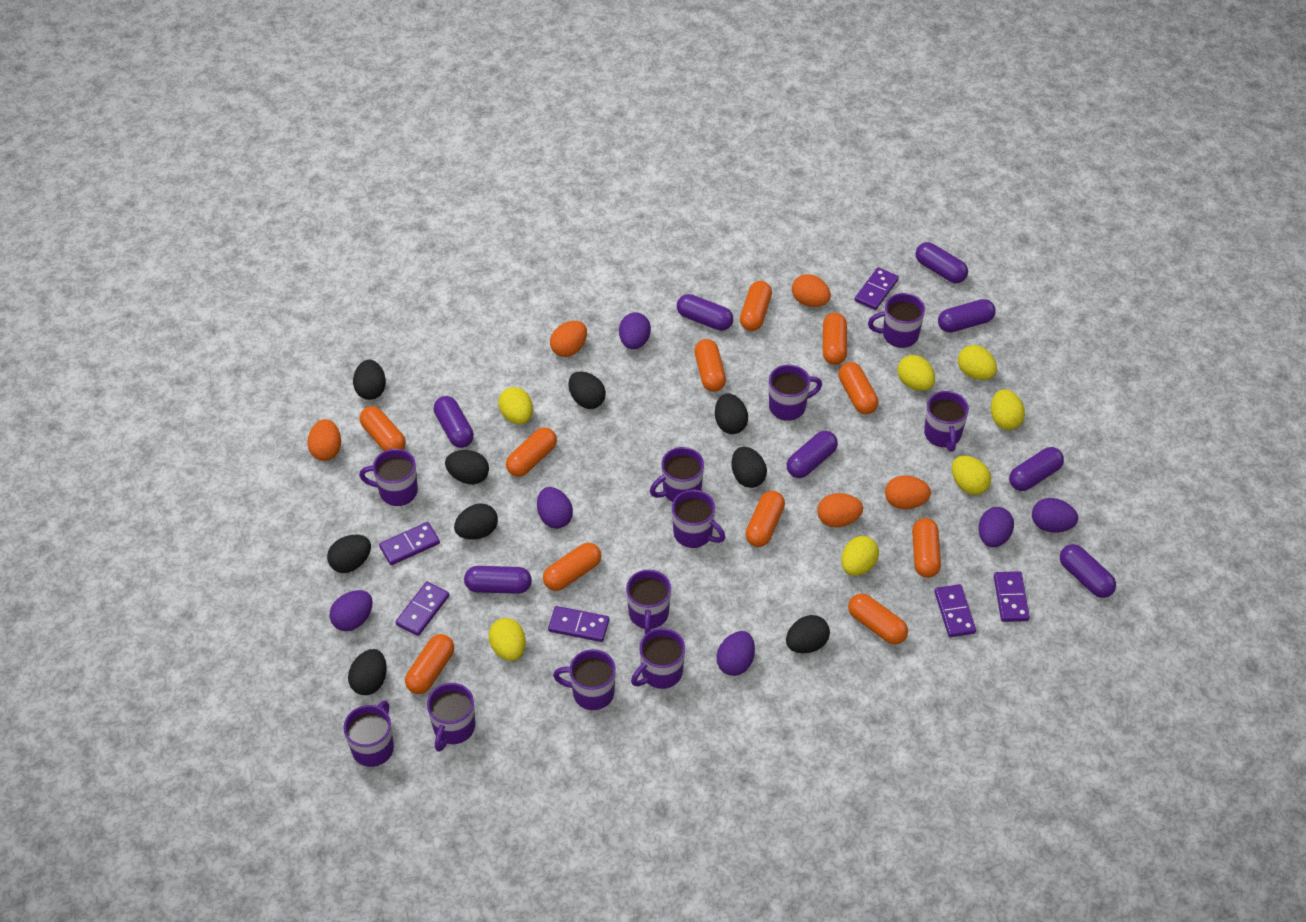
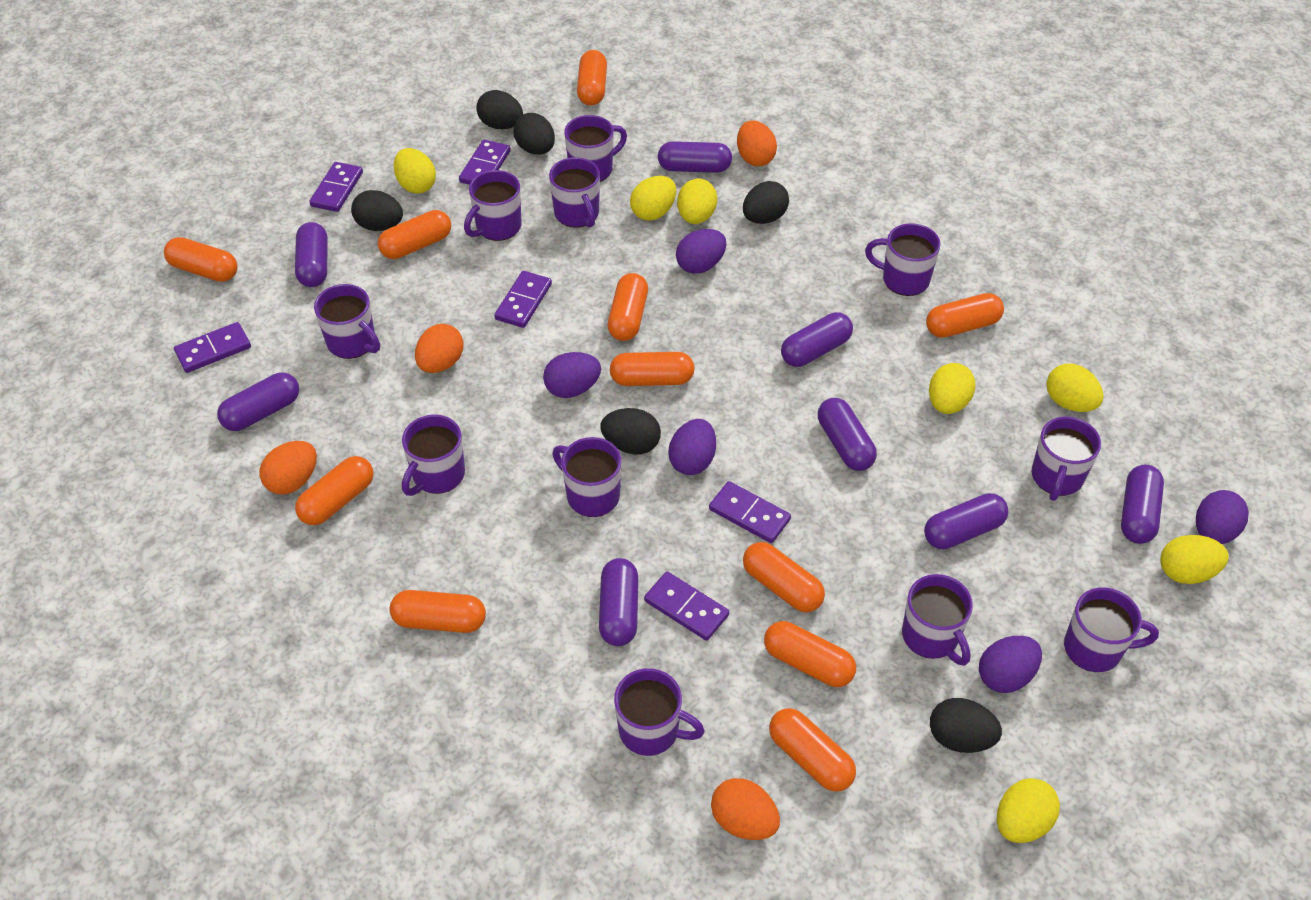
black egg: [327,535,371,573] [348,649,387,695] [353,360,386,400] [445,450,489,484] [454,503,498,540] [568,372,606,409] [715,393,748,434] [731,447,767,488] [786,615,830,653] = 9 -> [351,190,403,231] [476,90,523,129] [513,113,555,155] [600,408,661,454] [743,181,789,224] [930,698,1002,753] = 6
orange egg: [307,419,341,461] [550,321,587,357] [792,274,831,307] [817,493,863,527] [885,476,931,509] = 5 -> [259,441,317,495] [415,324,464,373] [711,778,780,840] [737,121,777,166] = 4
purple egg: [330,590,373,631] [537,487,573,529] [619,312,651,349] [717,631,755,676] [978,507,1014,547] [1032,498,1078,533] = 6 -> [543,352,601,398] [668,419,716,475] [676,229,726,274] [979,636,1042,693] [1196,490,1249,544] = 5

